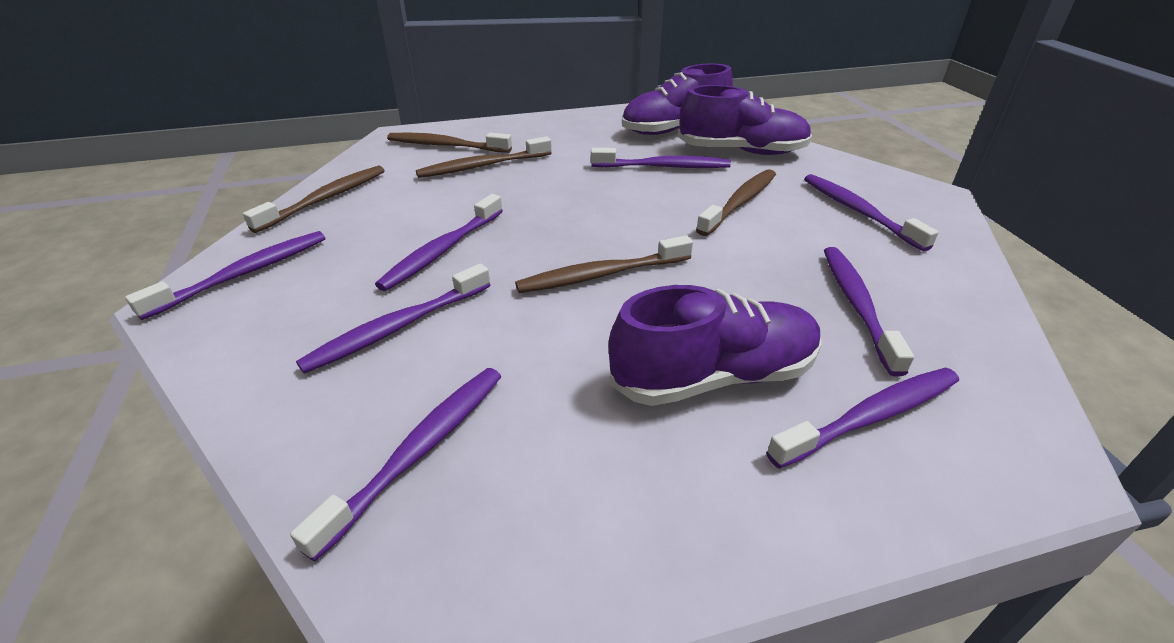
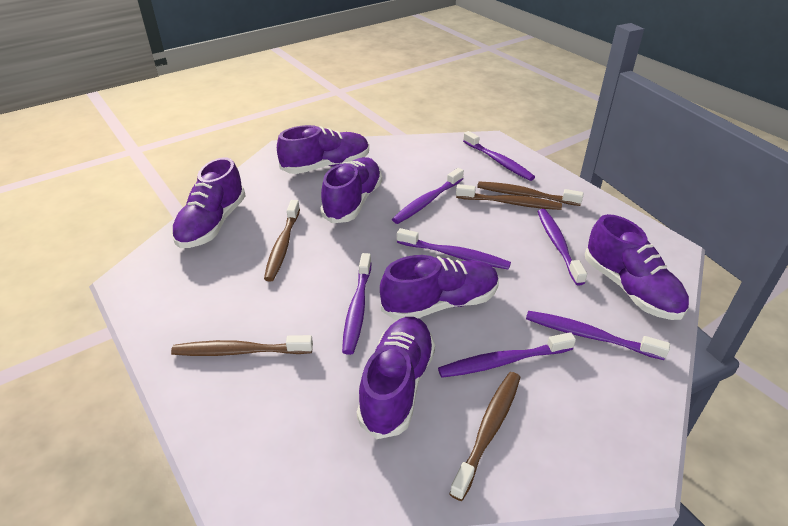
purple shoe: [609,285,822,406] [622,63,733,135] [678,85,812,155] = 3 -> [171,158,246,248] [277,125,369,174] [320,157,382,223] [357,317,435,439] [380,255,499,320] [585,214,689,320] = 6
purple toothbrush: [125,231,325,320] [290,368,502,562] [296,263,490,374] [375,194,503,291] [591,148,731,168] [766,368,959,469] [804,174,939,252] [824,247,914,377] = 8 -> [342,253,371,355] [392,168,464,224] [397,228,511,270] [438,332,576,378] [463,131,535,181] [526,311,670,360] [537,209,587,286] = 7

